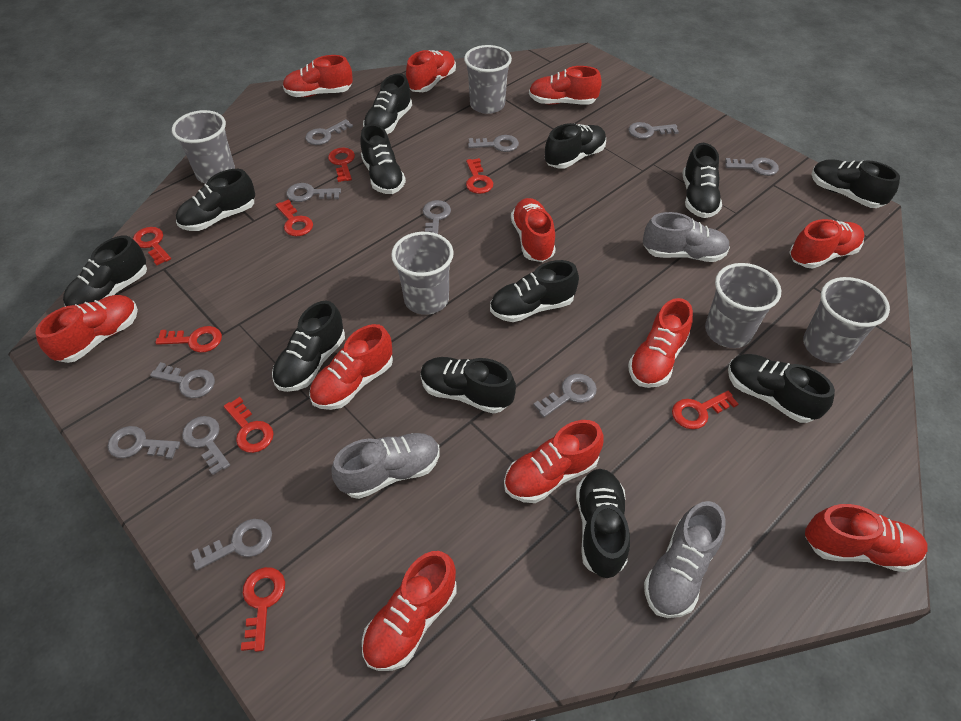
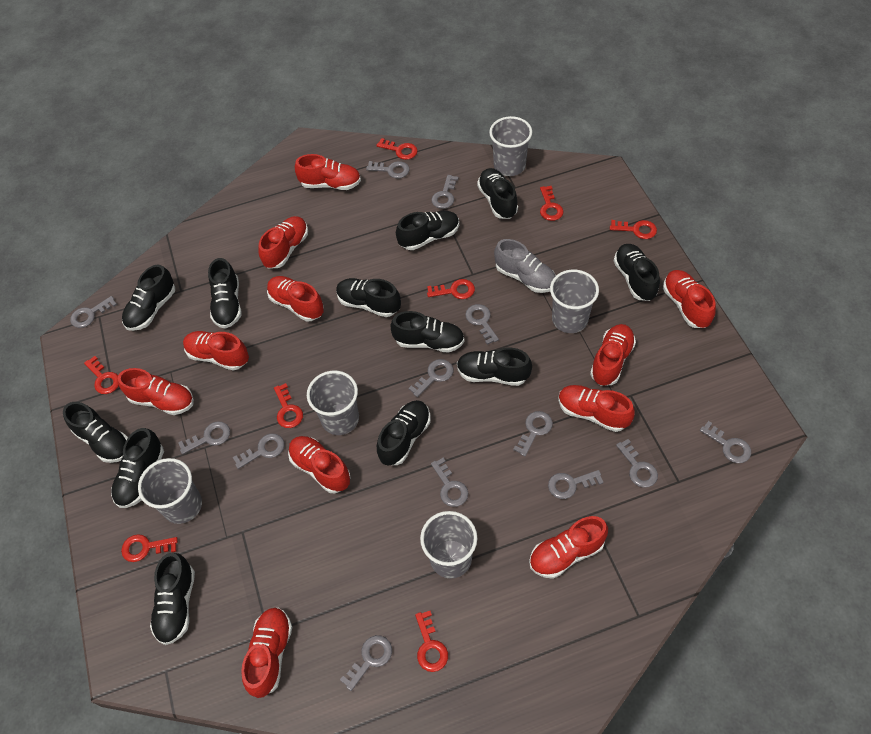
grey key: [108,426,180,459] [150,362,215,398] [182,416,230,475] [191,519,272,571] [286,183,341,202] [305,119,353,145] [423,200,451,234] [468,135,519,152] [533,374,597,417] [628,122,679,139] [725,158,779,176] = 11 -> [70,296,117,328] [178,421,230,454] [233,434,284,469] [340,635,392,691] [366,161,409,178] [408,359,453,397] [431,175,458,209] [431,458,468,507] [465,304,499,345] [513,411,553,456] [548,470,604,499] [616,439,658,488] [700,421,751,463] = 13
grey shoe: [331,433,439,499] [643,212,730,262] [644,501,726,618] = 3 -> [494,239,556,293] = 1

